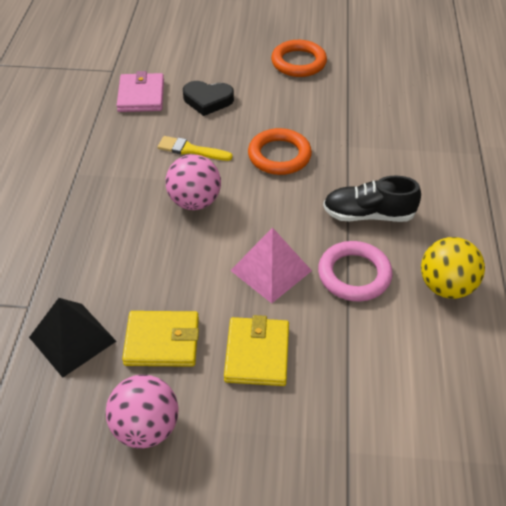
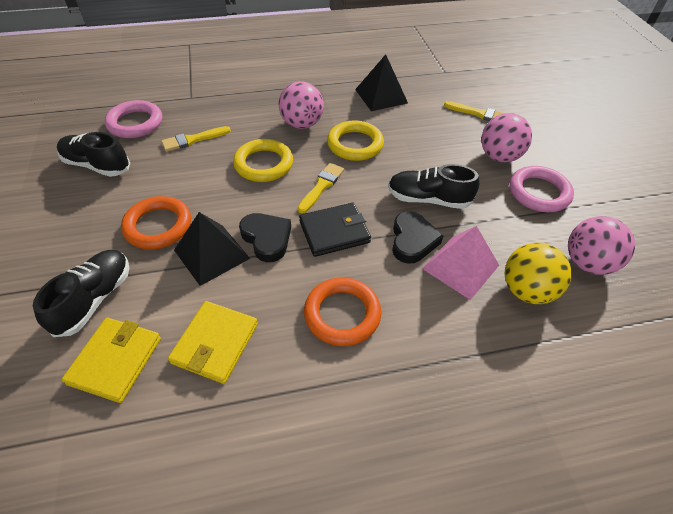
black heart: [183,81,234,116] = 1 -> [239,213,291,262] [392,211,443,264] = 2
black pyramid: [29,298,116,378] = 1 -> [174,212,250,286] [355,54,408,111] = 2
black shoe: [323,176,421,222] = 1 -> [33,250,129,337] [57,132,130,177] [388,164,479,209] = 3
black wallet: none = 0 -> [299,203,371,257] = 1
pink ball: [106,375,178,449] [166,154,221,210] = 2 -> [279,81,324,129] [481,113,532,162] [568,216,635,275] = 3
pink ring: [318,241,393,301] = 1 -> [105,100,162,138] [509,166,574,212] = 2
pink wallet: [117,71,164,112] = 1 -> none = 0
yellow brush: [158,136,233,161] = 1 -> [161,126,231,152] [298,163,344,214] [444,101,504,121] = 3
yellow ring: none = 0 -> [233,139,293,182] [327,120,384,161] = 2

